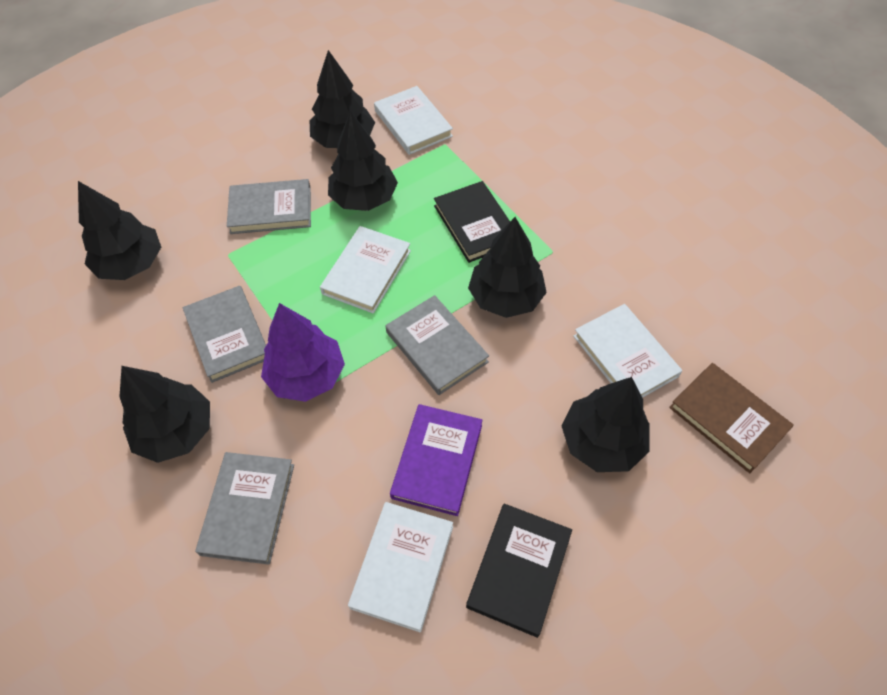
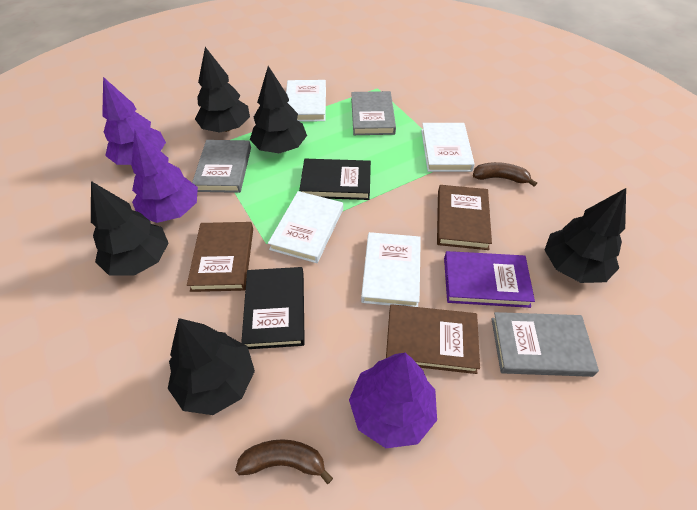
black tree: [78,181,161,280] [119,366,210,463] [310,50,375,148] [328,111,398,211] [468,217,547,318] [562,377,650,472] = 6 -> [91,181,169,276] [168,318,255,415] [195,47,250,133] [250,66,307,153] [544,188,626,283] = 5
brown banana: none = 0 -> [235,439,333,484] [473,162,537,187] = 2
brown book: [669,363,794,473] = 1 -> [187,222,253,292] [386,304,480,374] [437,185,492,250] = 3
grey book: [183,286,266,383] [195,452,294,565] [227,179,311,234] [385,295,489,395] = 4 -> [192,140,251,193] [351,91,396,135] [491,312,599,377] = 3
purple tree: [261,303,345,402] = 1 -> [102,77,166,165] [131,130,198,223] [349,353,437,448] = 3

